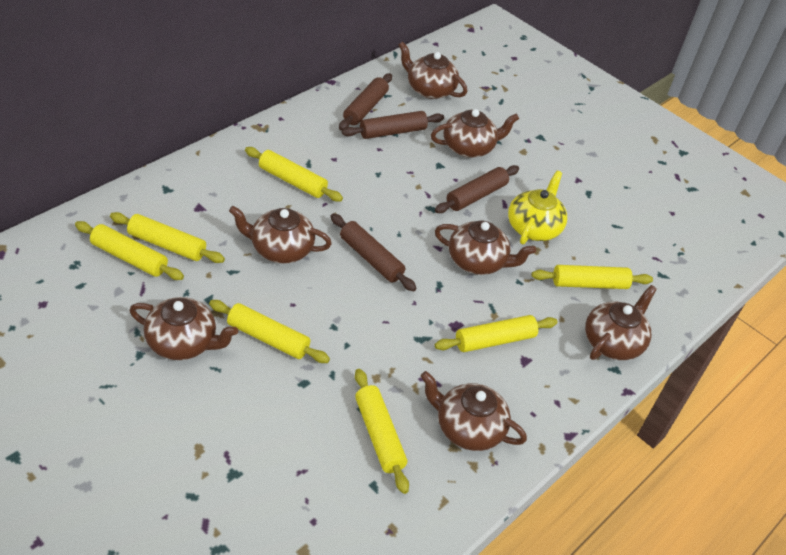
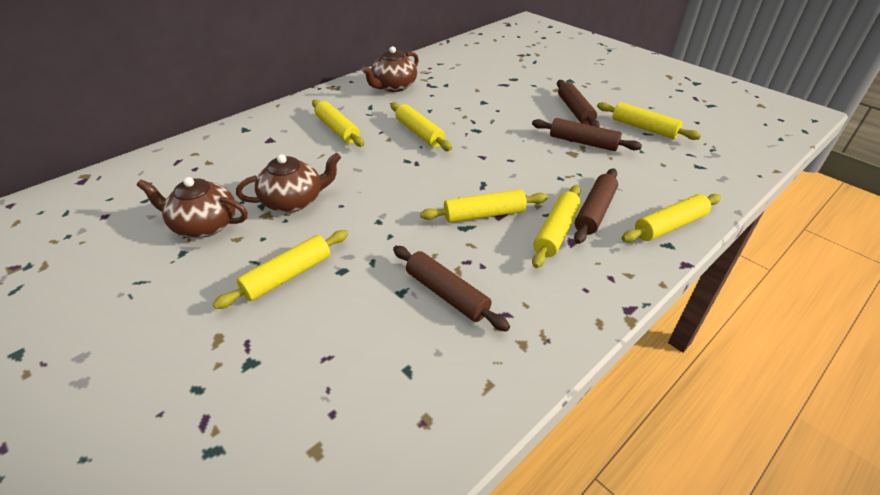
brown teapot: [129,297,238,360] [229,206,332,264] [399,42,467,99] [420,371,527,451] [431,109,519,158] [435,221,536,275] [585,285,657,360] = 7 -> [137,177,248,238] [236,153,341,212] [362,46,419,92] = 3
yellow teapot: [508,171,567,244] = 1 -> none = 0

